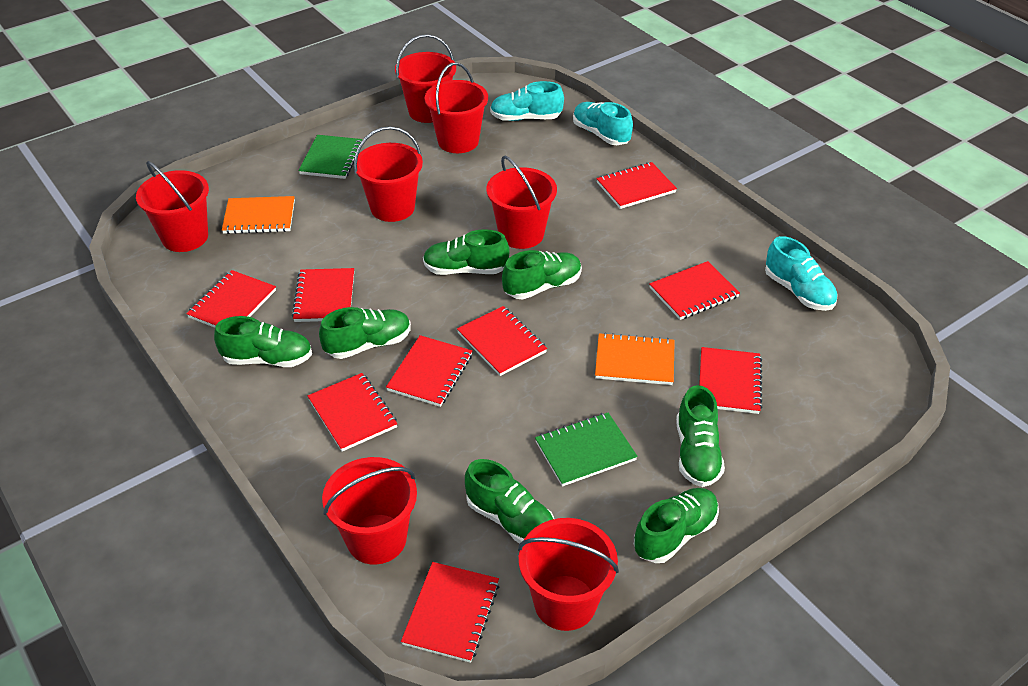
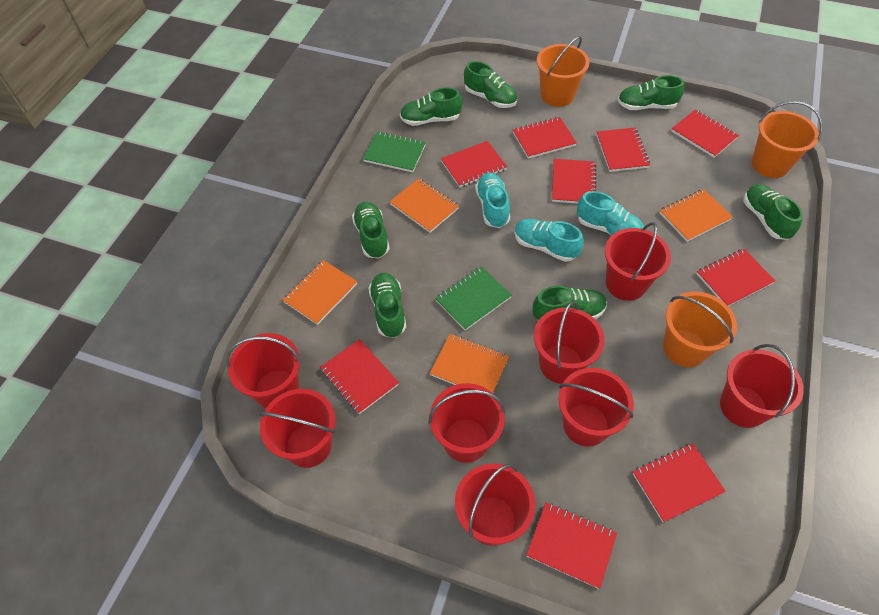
orange bucket: none = 0 -> [537,36,590,107] [663,291,737,367] [752,101,823,178] = 3
orange notebook: [222,196,295,234] [595,333,675,385] = 2 -> [283,260,357,325] [390,178,459,233] [430,334,509,393] [659,189,733,242] = 4
red bucket: [136,161,209,252] [322,457,417,565] [354,126,423,222] [395,34,456,123] [425,63,488,153] [487,155,557,249] [518,518,619,631] = 7 -> [226,333,301,408] [259,389,335,468] [428,383,505,463] [455,463,535,546] [534,301,605,384] [558,368,634,447] [605,222,671,301] [720,344,804,428] = 8

